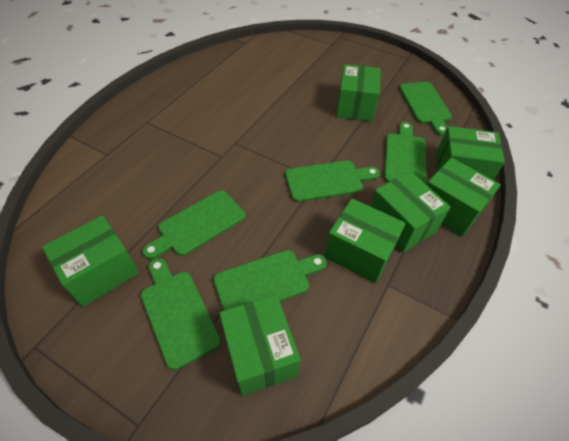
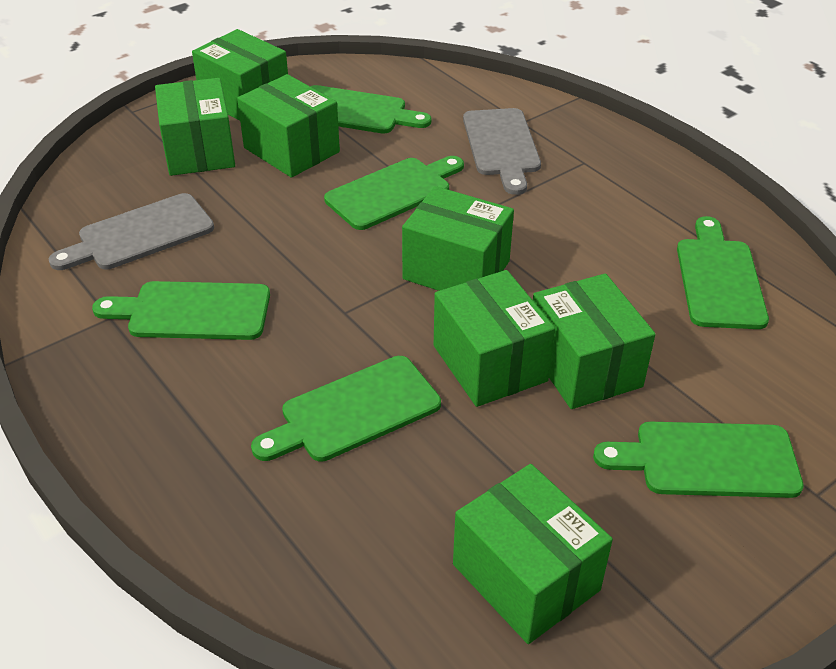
grey cutting board: none = 0 -> [49,193,214,270] [463,108,541,195] = 2

